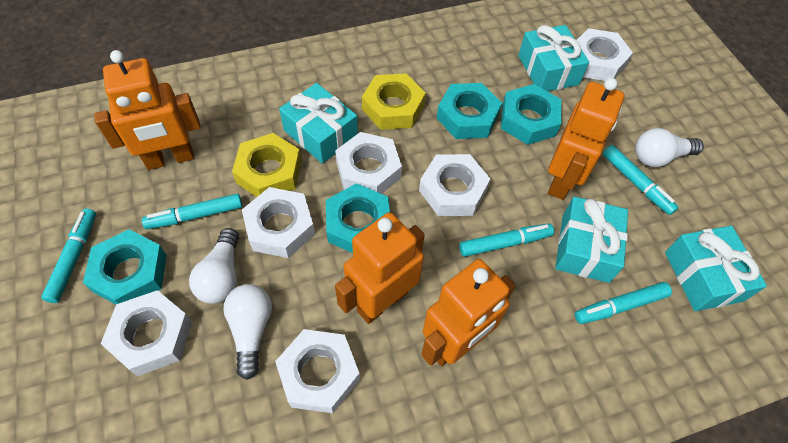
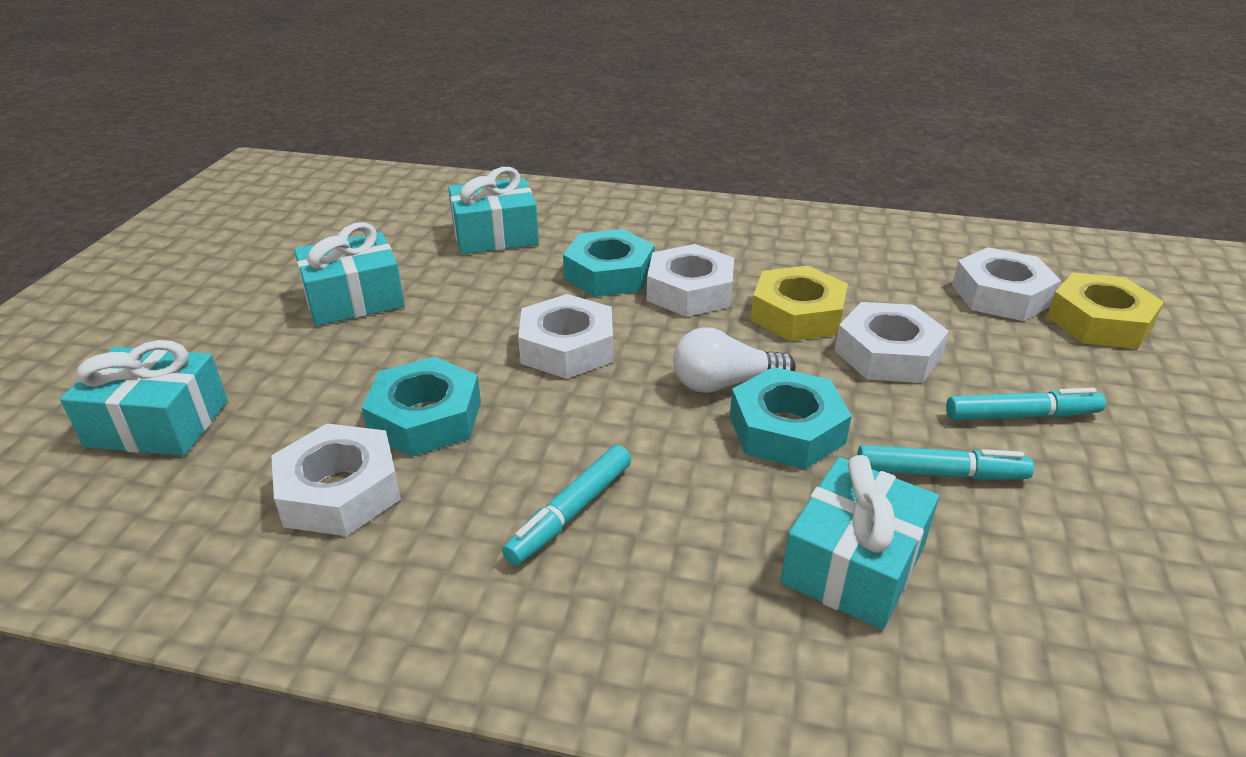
orange robot: [94,50,201,170] [335,212,425,324] [421,259,516,366] [548,78,625,200] = 4 -> none = 0
turquoise marker: [41,209,96,303] [142,194,242,229] [459,223,554,257] [575,282,672,324] [603,145,679,215] = 5 -> [502,445,631,566] [857,445,1034,480] [946,388,1106,420] = 3
turquoise nut: [83,229,167,304] [326,183,390,253] [437,83,502,139] [501,84,561,145] = 4 -> [362,357,481,457] [563,229,655,297] [730,367,852,469] = 3
white light bulb: [189,228,239,304] [223,284,272,380] [635,128,704,167] = 3 -> [673,327,796,393] = 1
white nut: [101,290,192,376] [242,187,315,258] [275,329,360,413] [335,132,402,194] [419,154,491,216] [577,28,633,81] = 6 -> [271,423,401,536] [518,294,613,379] [647,244,734,317] [835,302,949,383] [952,247,1061,321] = 5

